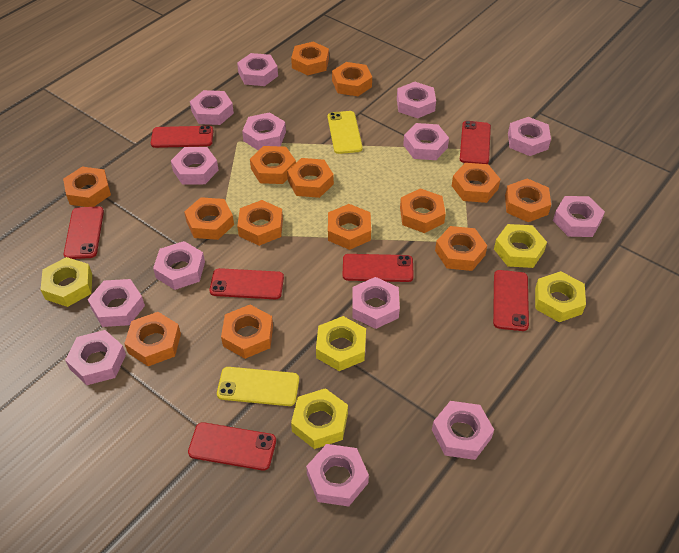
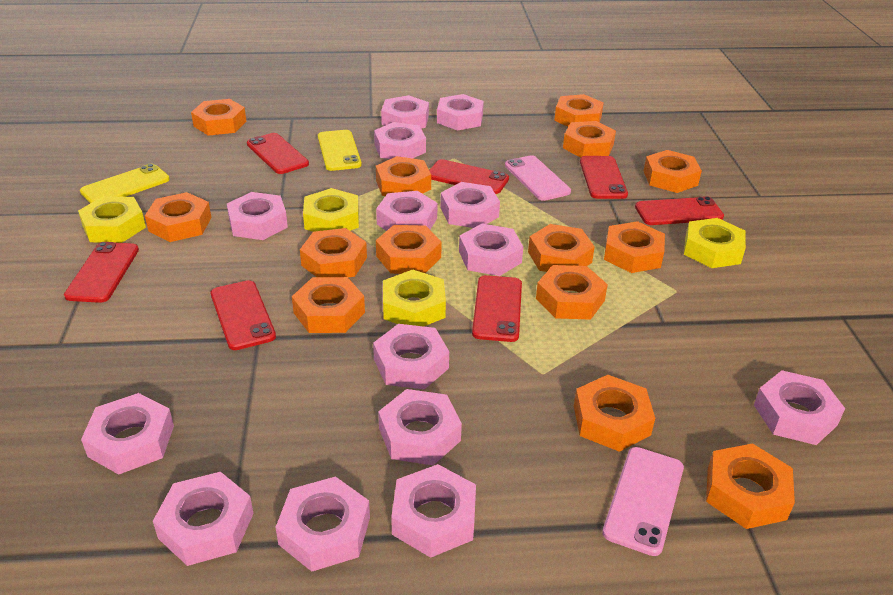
pink phone: none = 0 -> [505,155,571,201] [602,447,684,556] = 2
yellow nut: [41,257,92,307] [291,388,348,449] [316,316,366,371] [494,224,547,268] [535,271,586,322] = 5 -> [78,196,146,243] [303,188,359,232] [383,270,446,326] [684,218,746,268] = 4

